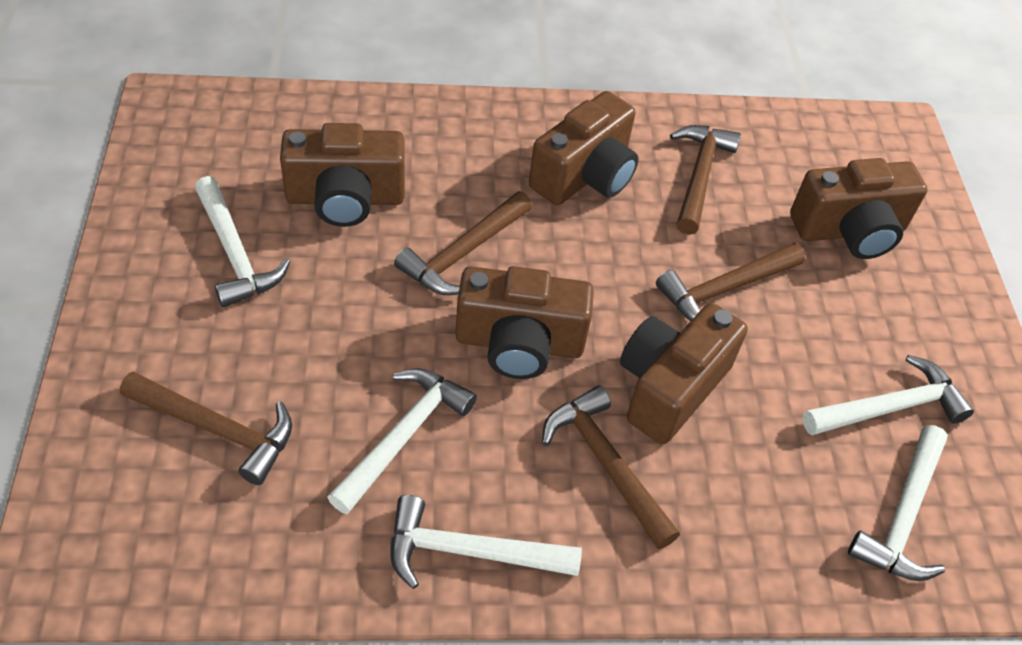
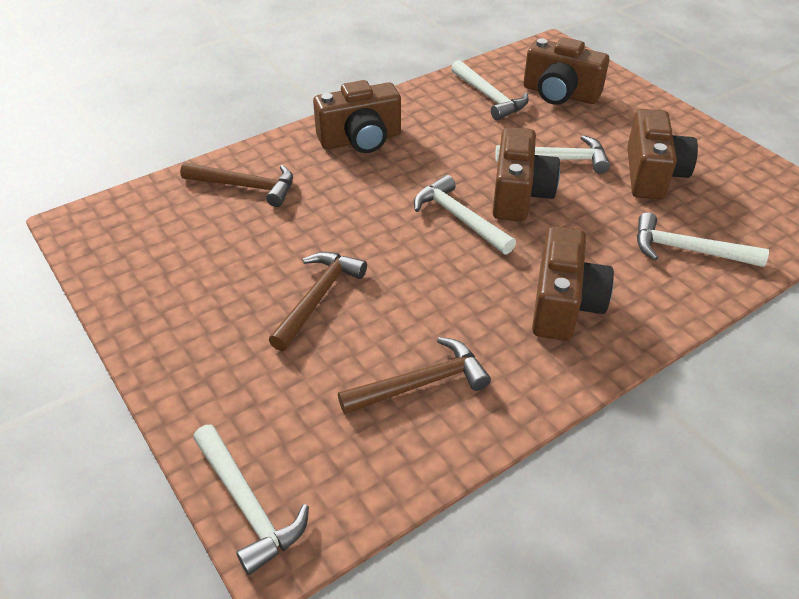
brown hammer: [120,372,292,485] [394,191,532,295] [542,386,680,549] [656,243,806,321] [670,125,741,235] = 5 -> [180,162,293,207] [269,252,367,351] [338,337,491,414] = 3

